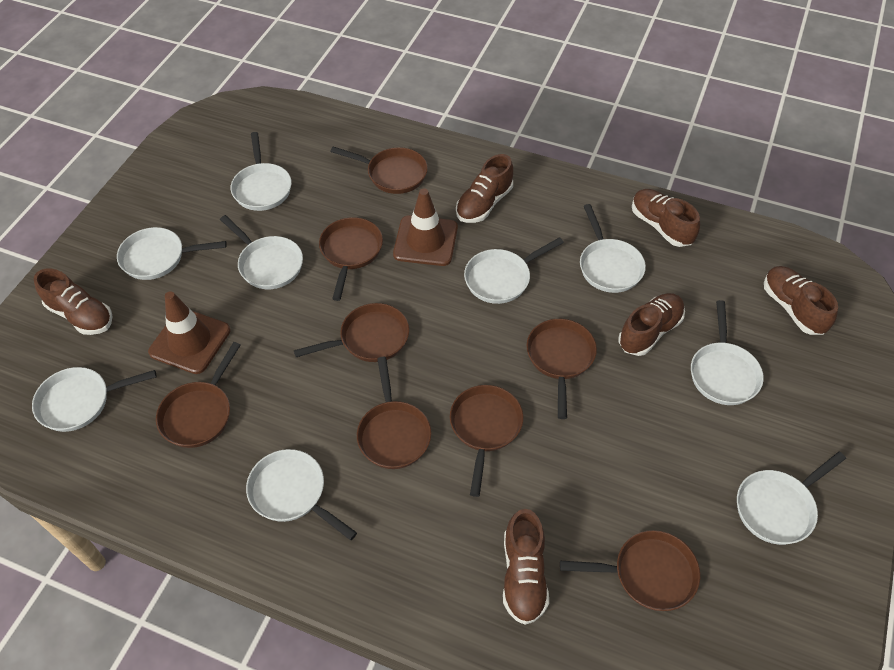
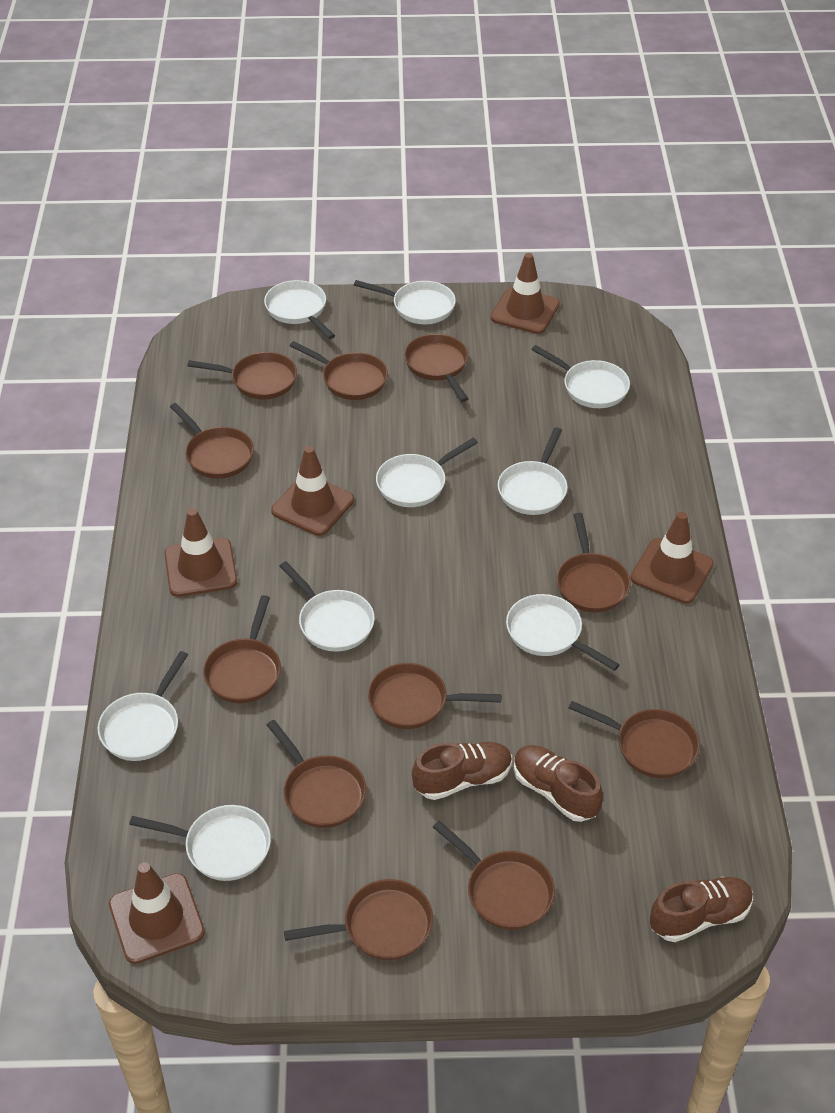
brown pan: [156,342,241,448] [294,303,409,362] [319,217,383,301] [330,147,428,194] [357,357,431,469] [450,385,523,497] [526,319,597,419] [560,530,700,611] = 8 -> [170,403,254,479] [187,352,297,400] [203,595,281,703] [267,720,366,828] [284,879,433,960] [290,341,388,400] [368,663,501,729] [404,334,468,402] [433,821,555,930] [557,513,631,612] [568,701,700,778] = 11
brown shoe: [34,269,113,335] [456,154,513,223] [503,509,549,625] [619,293,685,356] [632,189,700,247] [764,266,838,335] = 6 -> [412,742,512,800] [514,745,603,822] [650,877,753,942] = 3
brown traffic cone: [148,291,230,374] [393,188,458,266] = 2 -> [109,862,205,964] [164,508,237,597] [271,446,354,536] [491,253,560,334] [631,512,714,604] = 5

